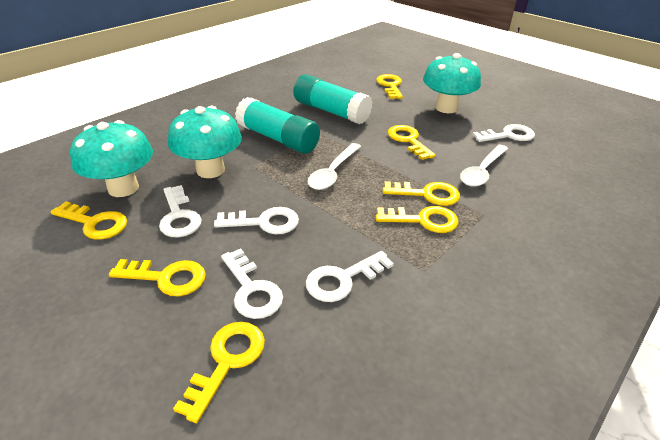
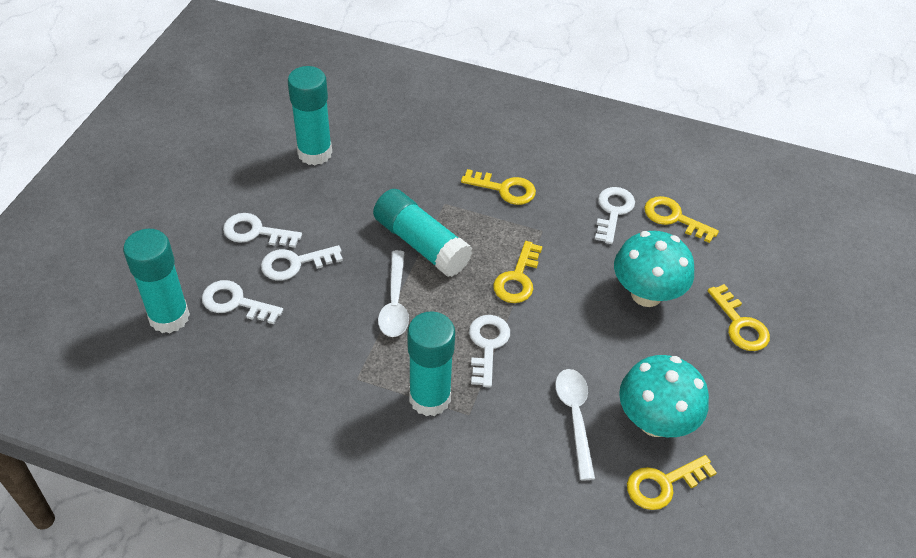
turquoise glue stick: [235,97,320,154] [293,74,372,124] = 2 -> [123,229,190,333] [288,66,332,165] [373,189,472,277] [407,311,455,416] = 4
turquoise mushroom: [70,120,153,197] [168,106,242,178] [423,53,481,113] = 3 -> [614,231,694,307] [619,355,709,437] = 2
yellow key: [50,201,127,240] [109,259,206,296] [173,322,265,423] [376,74,403,99] [376,206,459,233] [383,181,460,206] [388,125,436,160] = 7 -> [461,169,536,205] [493,241,542,303] [627,455,717,510] [644,196,719,243] [708,284,770,351] = 5

